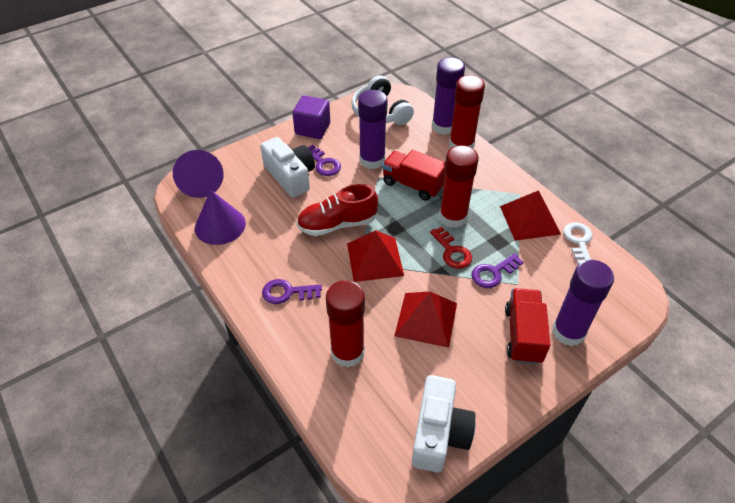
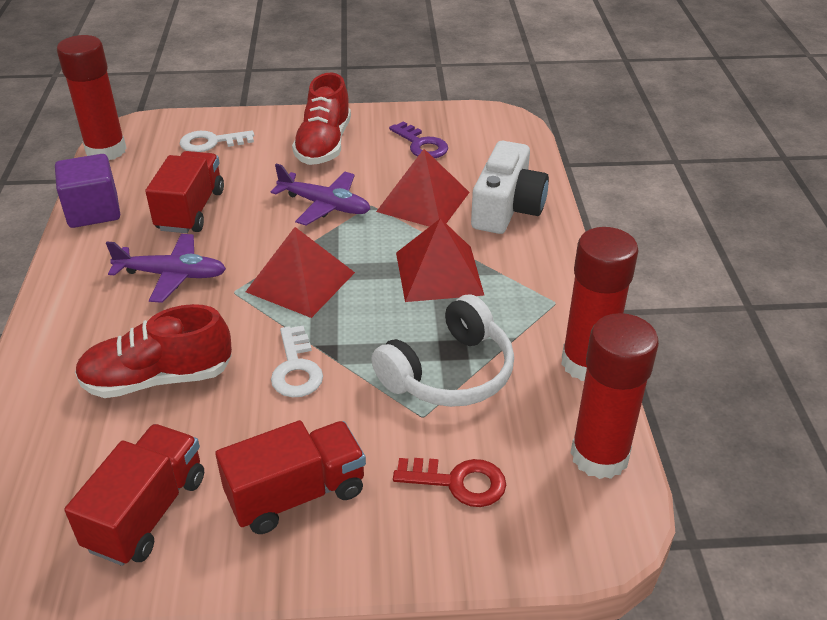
purple cone: [173,150,224,198] [195,190,246,245] = 2 -> none = 0
purple glue stick: [358,90,388,169] [432,57,465,135] [552,260,614,346] = 3 -> none = 0
purple key: [262,279,322,304] [308,145,341,176] [471,253,523,288] = 3 -> [389,122,448,158] = 1
purple plane: none = 0 -> [106,234,226,303] [271,164,370,225] = 2
red shoe: [297,184,378,236] = 1 -> [75,304,232,398] [292,73,351,165] = 2
red truck: [382,150,445,201] [505,288,550,364] = 2 -> [64,424,204,566] [145,151,224,233] [215,420,366,534] = 3
white camera: [260,137,315,198] [412,375,475,473] = 2 -> [471,141,549,234] = 1
white key: [564,222,593,264] = 1 -> [180,131,254,152] [271,326,323,397] = 2

